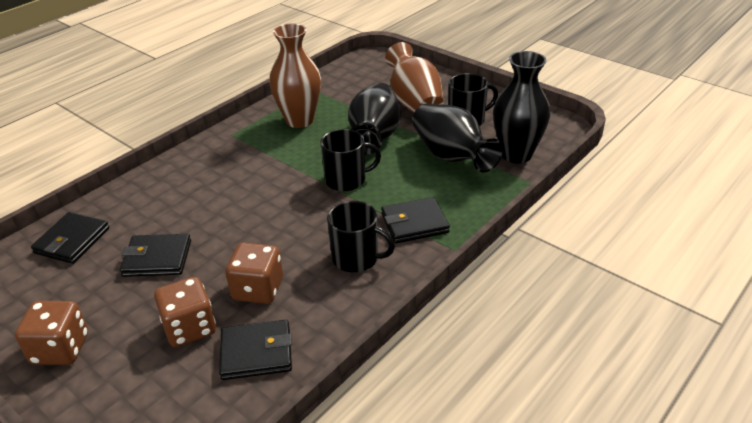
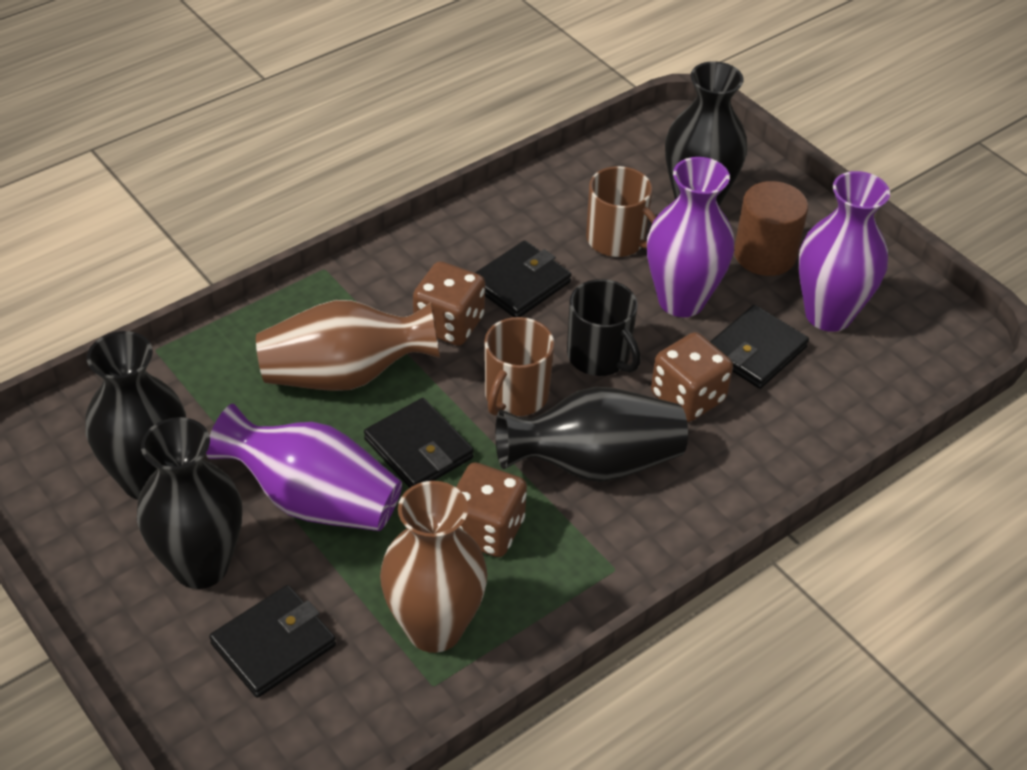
black mug: [320,129,381,191] [327,201,395,272] [448,73,498,126] = 3 -> [567,279,641,376] = 1
black vase: [348,83,400,155] [412,104,503,173] [493,51,550,163] = 3 -> [85,331,186,500] [137,417,242,589] [495,387,688,482] [665,61,747,206] = 4
brown cylinder: none = 0 -> [734,181,808,276] = 1
brown mug: none = 0 -> [484,317,554,416] [586,166,656,257] = 2
purple vase: none = 0 -> [206,404,402,531] [647,157,734,317] [798,171,890,332] = 3

